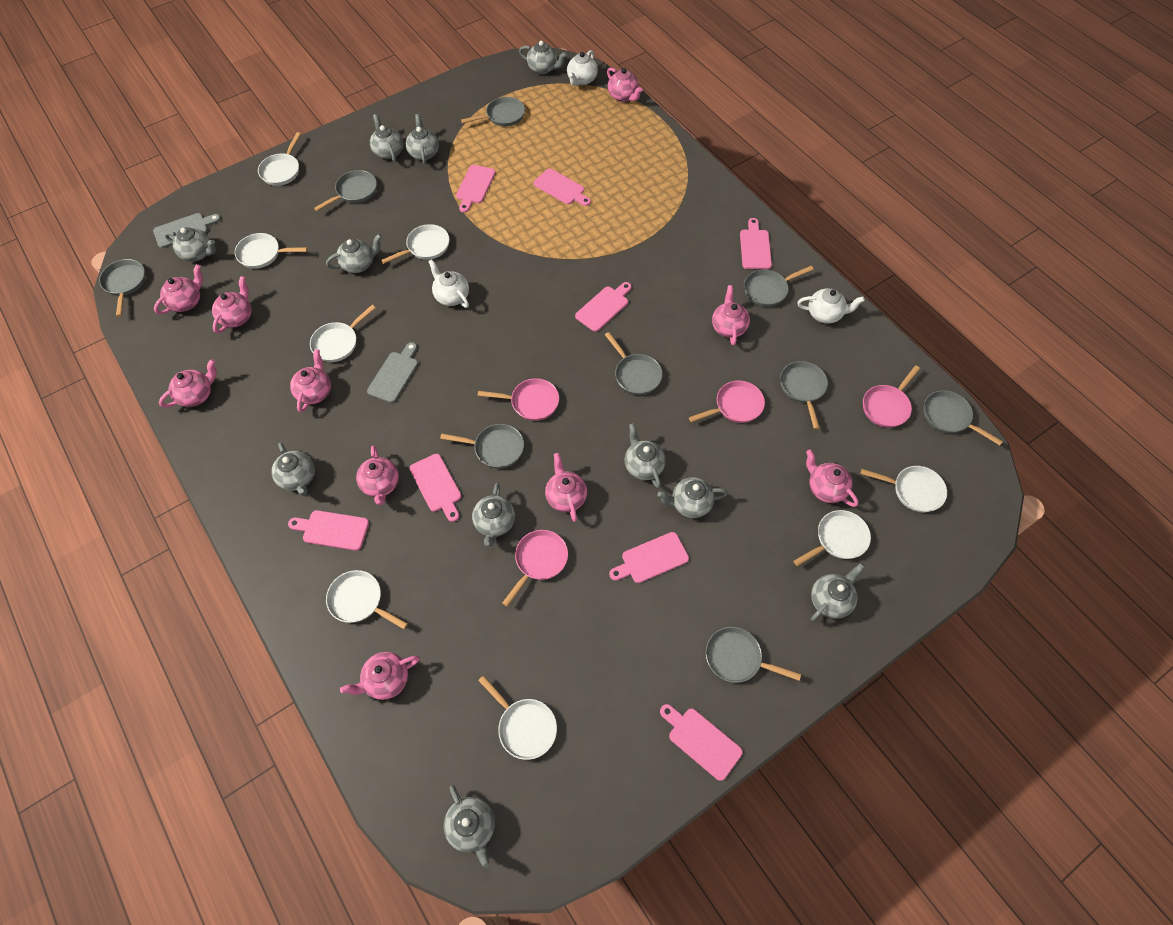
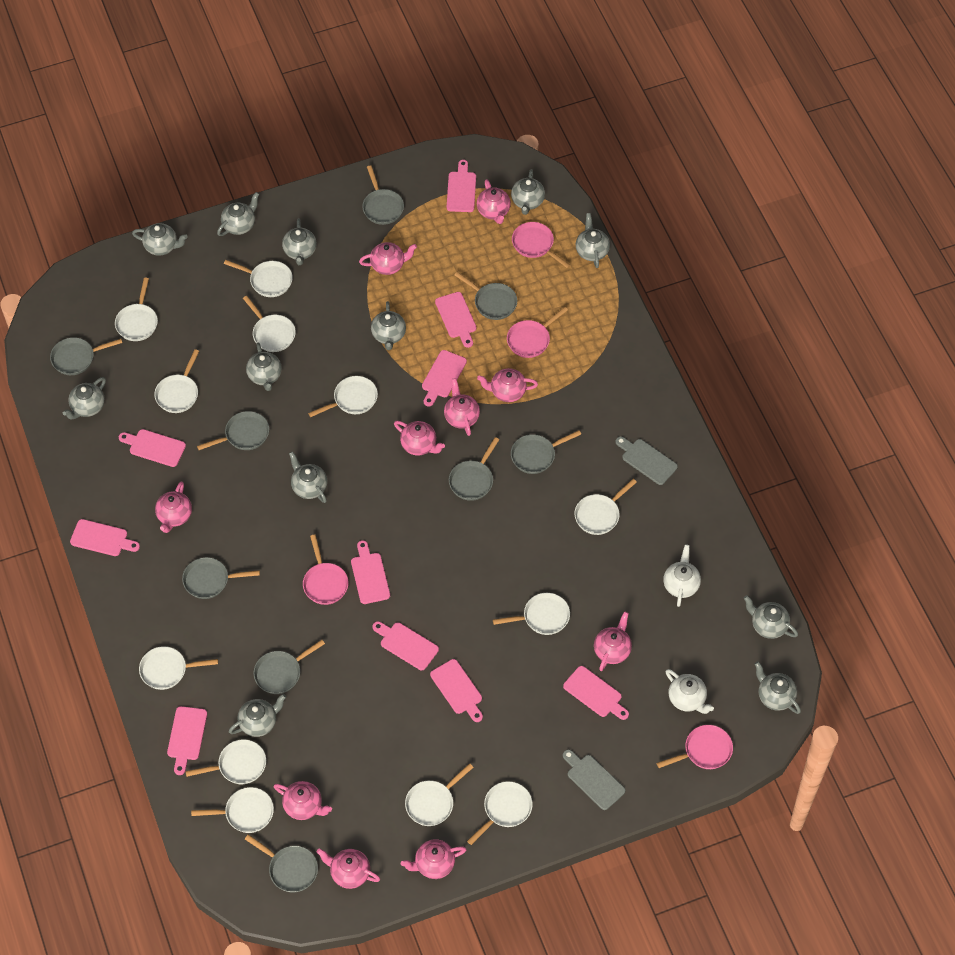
grey teapot: [165,227,216,261] [272,443,315,496] [326,234,382,273] [370,114,403,162] [406,114,439,164] [444,785,495,868] [472,483,515,546] [519,41,567,74] [624,423,666,488] [657,477,728,518] [811,563,865,621] = 11 -> [63,377,106,420] [132,223,187,256] [217,192,259,236] [229,694,286,737] [246,342,282,391] [282,218,317,265] [289,451,327,503] [371,301,406,350] [511,169,545,215] [576,213,610,268] [744,595,798,639] [755,661,801,714] = 12
pink cutting board: [288,510,369,551] [409,454,461,522] [456,165,496,212] [534,168,591,206] [575,282,632,332] [609,532,689,583] [660,704,743,781] [740,218,772,269] = 8 -> [70,519,140,556] [119,429,186,467] [167,706,207,775] [351,540,390,604] [373,621,439,670] [422,350,467,407] [430,659,483,722] [435,292,477,348] [447,160,476,212] [563,666,629,720] = 10
white pan: [235,233,308,269] [258,132,301,186] [310,305,376,362] [326,570,408,629] [381,224,449,264] [478,675,557,760] [793,510,871,566] [861,466,947,512] = 8 -> [115,278,158,341] [139,646,218,690] [154,349,199,413] [185,739,266,784] [191,787,274,833] [224,260,293,297] [243,296,296,352] [308,376,378,417] [405,763,474,826] [467,781,533,845] [493,593,570,635] [575,479,637,535] = 12
white teapot: [428,259,469,308] [567,50,598,86] [797,289,865,324] = 3 -> [663,544,701,607] [665,669,714,714] = 2

